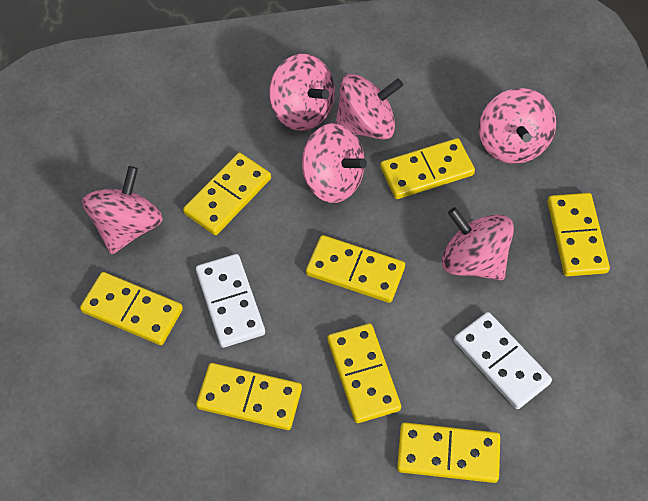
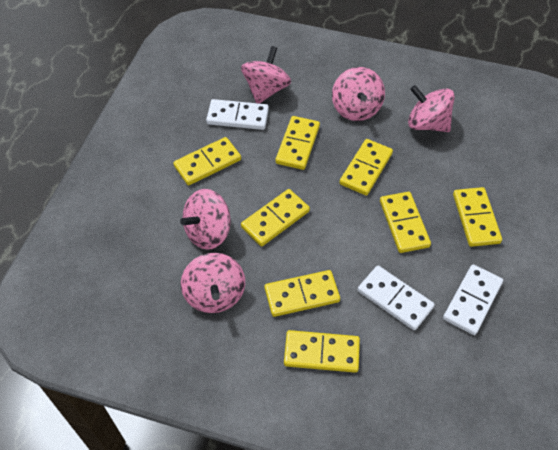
pink spinning top: [82,166,163,255] [269,54,335,131] [302,123,367,203] [336,74,403,139] [442,207,514,280] [479,88,556,164] = 6 -> [180,189,231,250] [181,253,245,313] [241,46,291,104] [332,67,385,121] [408,85,455,132] = 5
white domino: [196,254,265,348] [454,312,552,409] = 2 -> [206,99,269,130] [358,266,434,330] [443,264,503,335] = 3

